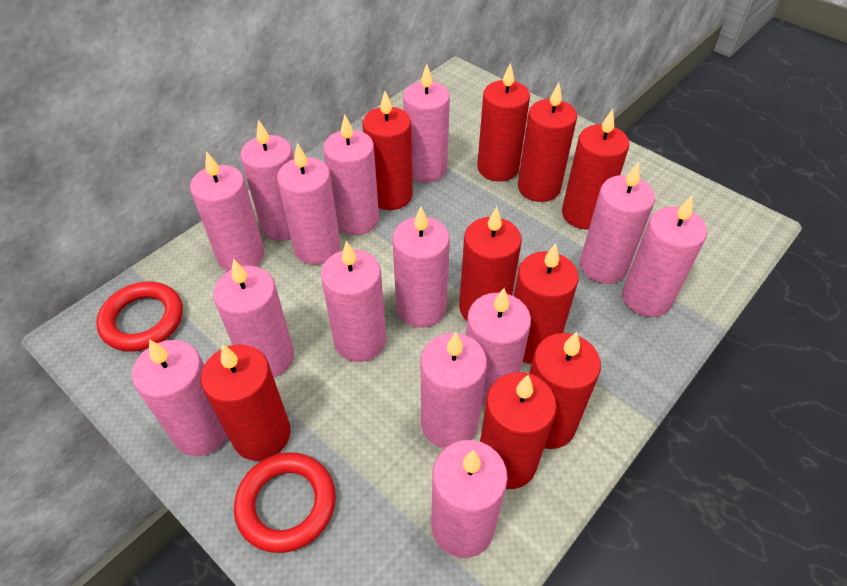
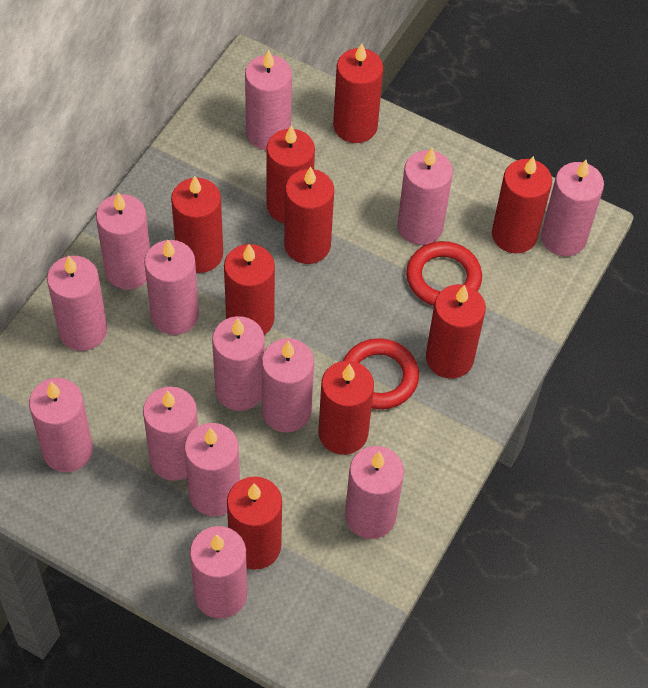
pink candle: [132,339,228,456] [190,151,265,271] [213,259,294,377] [241,120,294,241] [277,143,341,265] [321,241,386,362] [323,115,379,235] [393,207,450,328] [403,64,450,183] [421,332,487,448] [431,440,508,558] [466,288,531,407] [580,162,655,284] [622,196,707,317] = 14 -> [29,378,93,472] [47,256,107,351] [96,193,150,290] [143,386,198,481] [144,239,199,335] [184,423,240,516] [190,526,247,619] [212,316,265,411] [245,49,292,150] [262,338,314,433] [345,446,404,539] [397,148,453,245] [541,160,604,256] = 13

